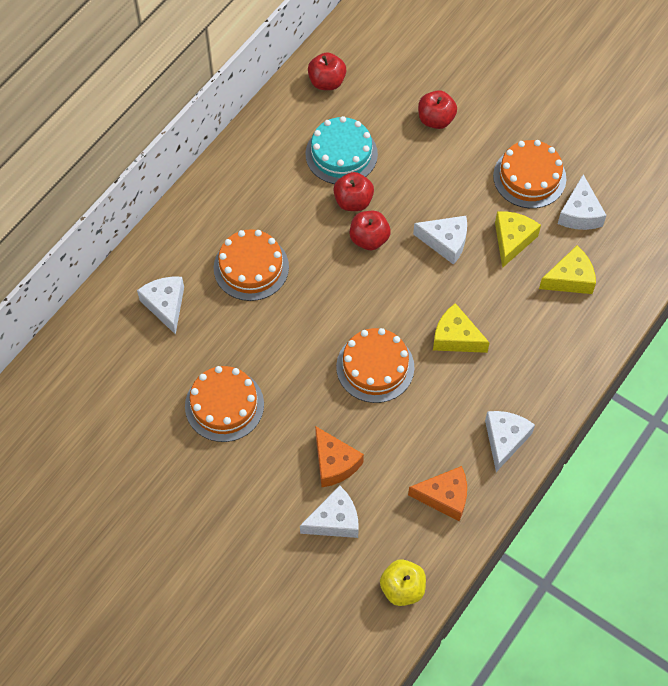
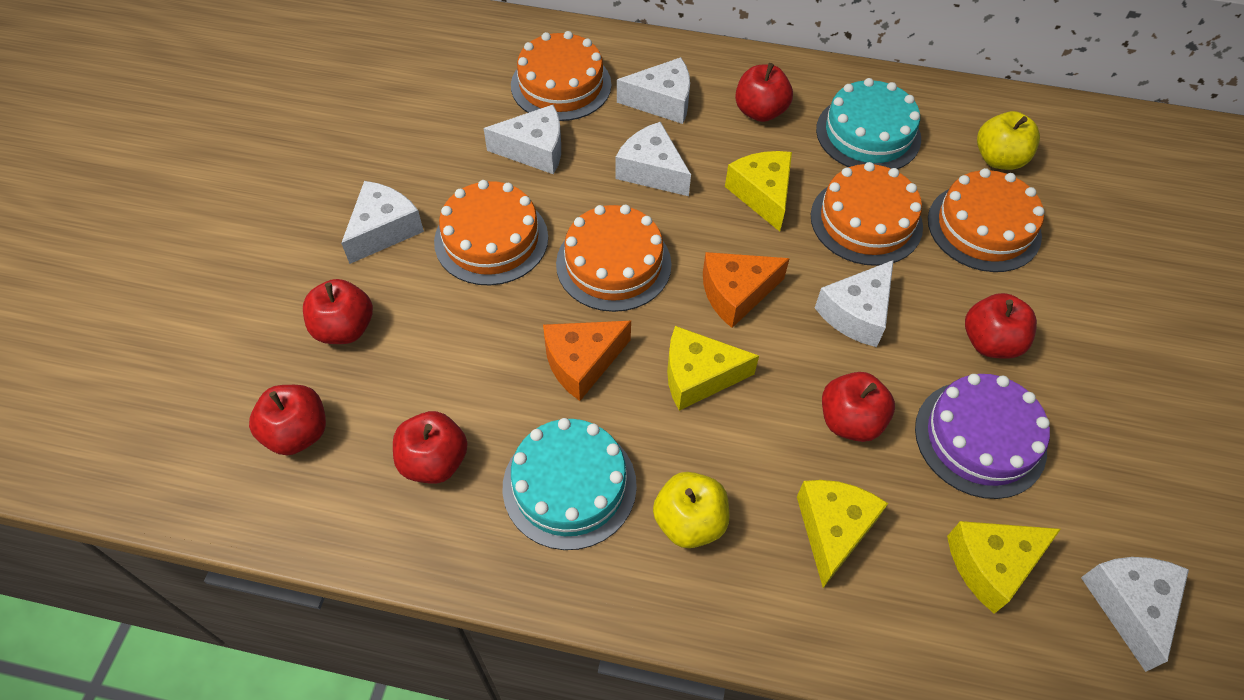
orange cake: [185,366,264,442] [214,229,289,301] [336,328,414,403] [493,140,566,208] = 4 -> [434,180,548,286] [511,31,611,121] [556,205,672,312] [811,162,923,266] [928,168,1044,272] = 5
purple cake: none = 0 -> [915,374,1050,499] = 1
red apple: [308,52,346,90] [333,172,374,211] [350,211,391,250] [418,90,457,129] = 4 -> [249,385,326,455] [303,279,373,344] [393,411,468,484] [735,63,793,122] [822,372,895,442] [965,293,1037,359] = 6
turquoise cake: [305,116,378,184] = 1 -> [503,418,637,550] [816,78,921,169] = 2
white cheese: [137,277,184,335] [300,486,359,538] [413,216,467,265] [485,411,535,472] [558,174,607,230] = 5 -> [341,181,424,264] [484,105,561,174] [615,122,691,196] [617,57,690,124] [815,260,893,347] [1081,557,1189,672] = 6
yellow apple: [380,559,426,606] = 1 -> [653,472,730,548] [977,111,1040,170] = 2
yellow cheese: [433,303,490,353] [495,211,541,268] [539,246,596,294] = 3 -> [667,326,759,411] [725,151,792,232] [797,480,888,588] [947,521,1061,614] = 4

